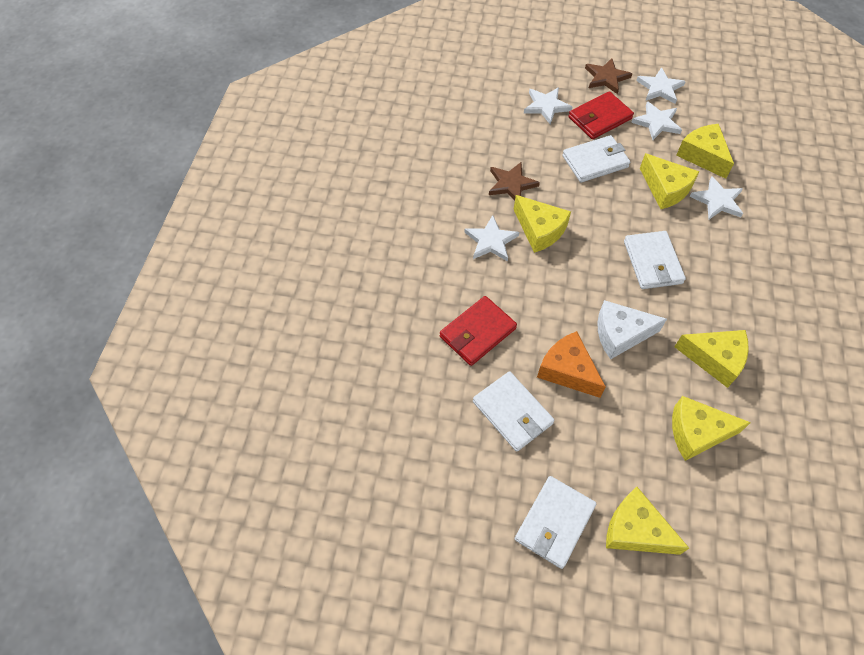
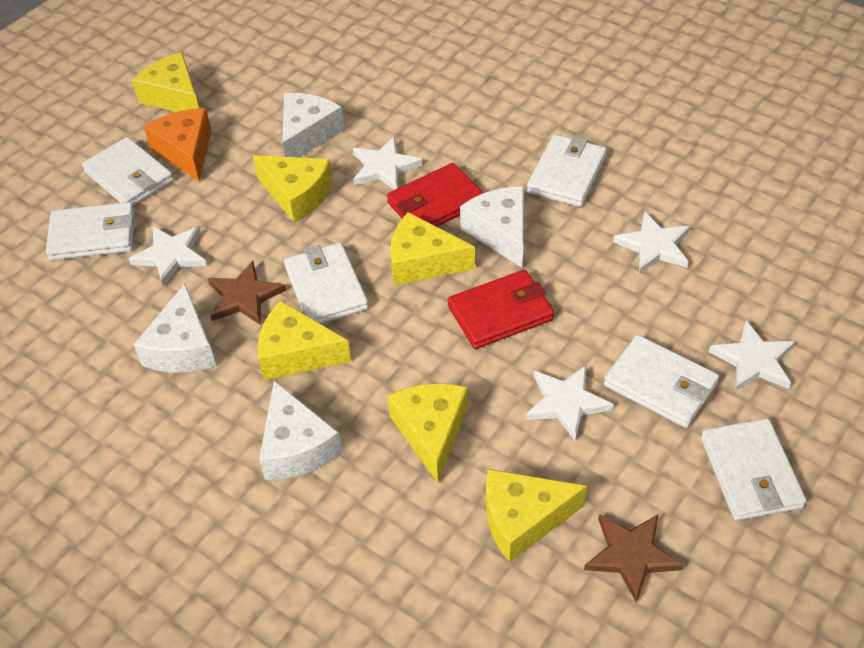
white cheese: [597,300,667,360] = 1 -> [133,284,216,373] [259,381,342,480] [283,93,344,158] [460,186,524,268] = 4
white wallet: [473,371,554,452] [515,476,596,569] [562,135,630,182] [624,231,686,289] = 4 -> [46,202,135,260] [82,137,174,206] [284,243,369,324] [527,135,607,207] [604,335,719,428] [701,418,806,521] = 6

